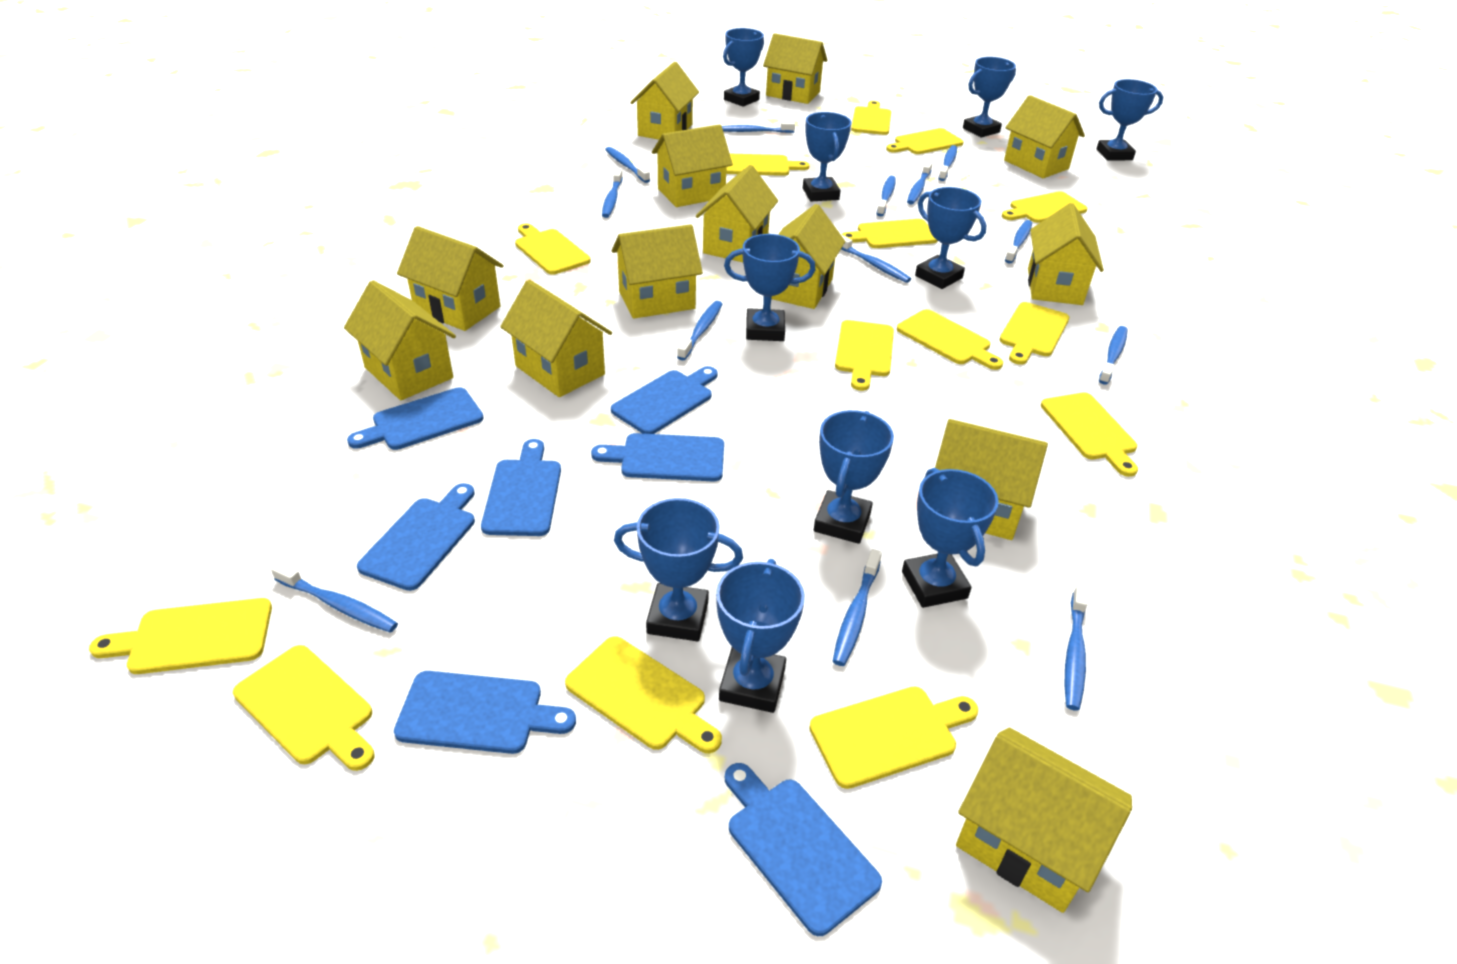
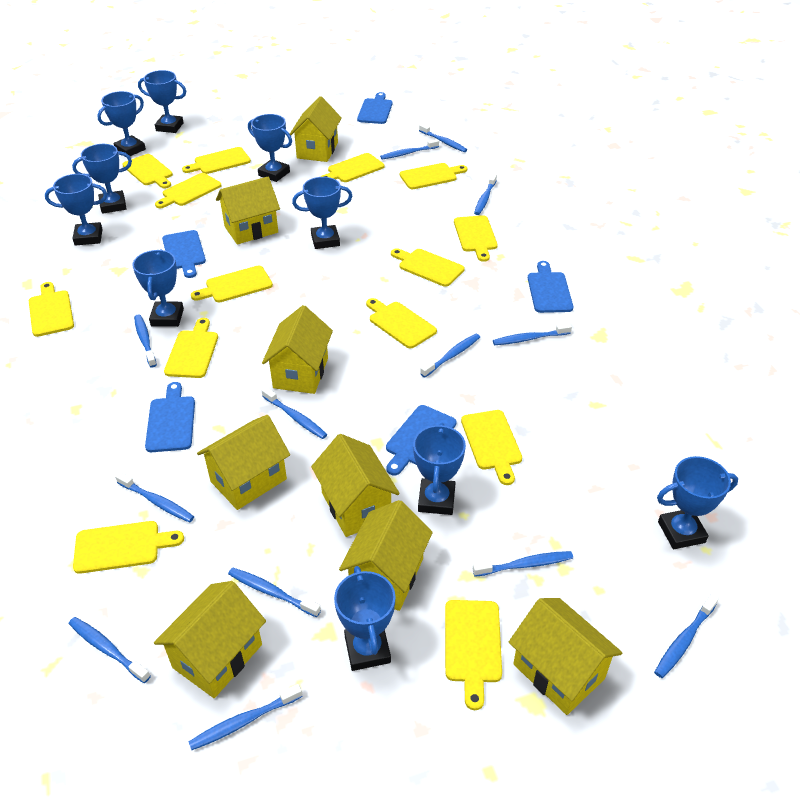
blue cutting board: [347,387,483,450] [357,483,475,591] [394,671,576,754] [481,439,561,536] [591,433,724,481] [611,366,718,434] [725,763,882,936] = 7 -> [145,382,195,452] [162,230,206,278] [357,92,393,124] [386,405,456,475] [528,261,573,313] = 5
yellow house: [344,280,456,400] [397,226,504,331] [500,279,612,397] [612,224,703,319] [630,62,699,140] [652,124,733,207] [696,165,778,262] [763,33,827,104] [772,204,845,309] [935,419,1048,540] [956,727,1132,913] [1004,95,1085,178] [1028,203,1104,305] = 13 -> [154,581,266,698] [197,415,290,510] [216,177,280,244] [262,305,333,394] [290,96,342,162] [311,434,400,537] [339,500,433,611] [509,598,622,715] = 8

